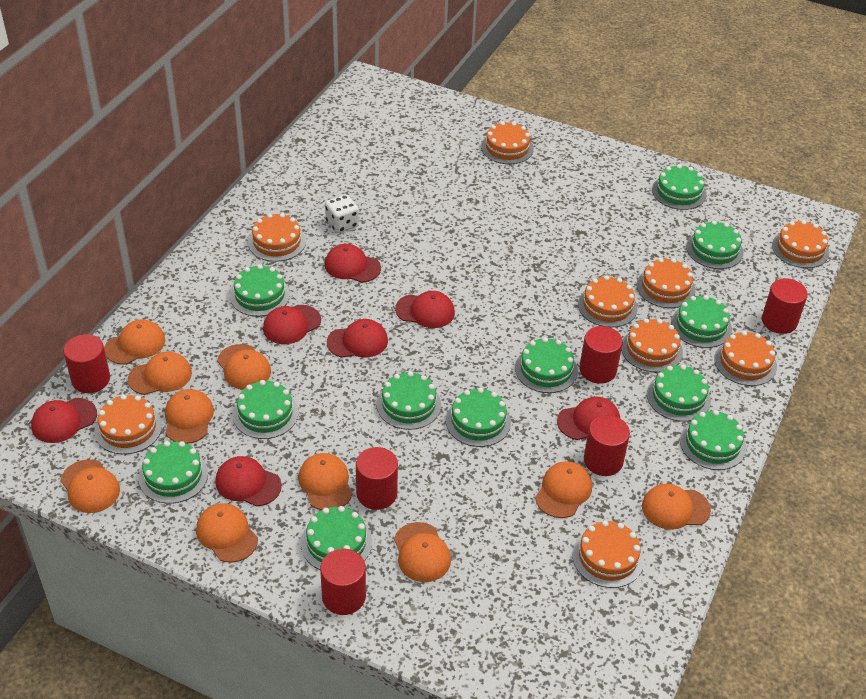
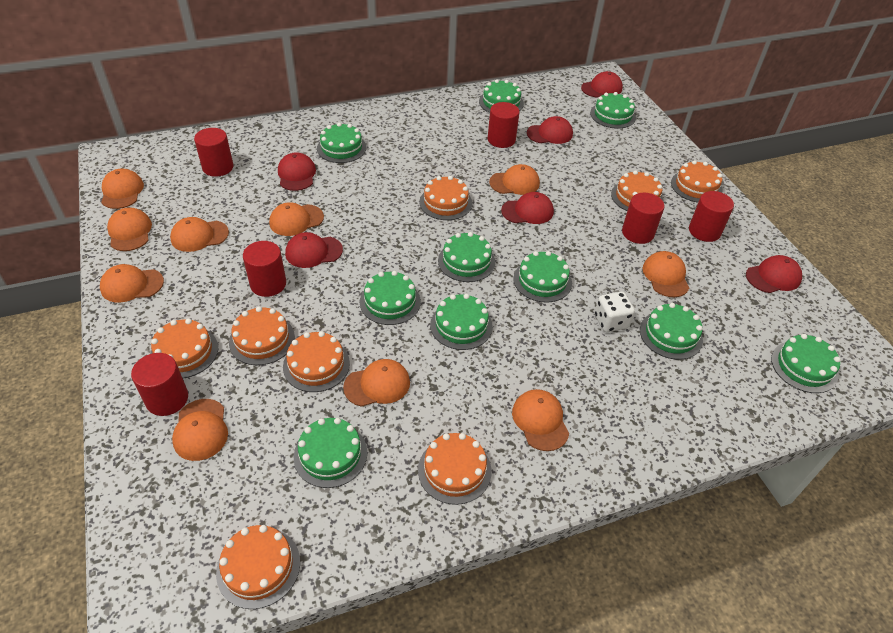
green cake: [139,441,208,504] [230,264,290,316] [233,380,298,439] [301,506,372,570] [376,371,441,430] [446,388,511,447] [515,337,578,393] [647,365,711,422] [652,164,706,210] [671,295,732,348] [680,410,746,470] [686,220,744,269] = 12 -> [294,418,367,488] [317,123,366,163] [360,271,421,325] [430,294,493,350] [438,232,495,282] [479,79,524,113] [513,251,572,303] [590,92,636,129] [640,303,703,360] [771,334,841,393] = 10
orange cake: [94,394,162,454] [248,213,306,262] [481,121,534,164] [572,520,644,588] [578,275,638,328] [621,318,683,372] [637,258,695,308] [714,331,777,386] [772,220,829,268] = 9 -> [150,319,218,379] [216,525,300,609] [229,306,295,365] [283,331,350,392] [418,433,492,505] [420,176,472,220] [611,170,663,211] [671,160,723,203] = 8
red cap: [31,398,97,443] [215,456,282,507] [263,305,321,344] [325,244,381,283] [327,319,388,358] [395,291,455,328] [557,397,620,440] = 7 -> [278,153,316,191] [285,232,343,268] [501,192,554,224] [527,116,573,144] [581,71,623,98] [746,255,802,293] = 6

